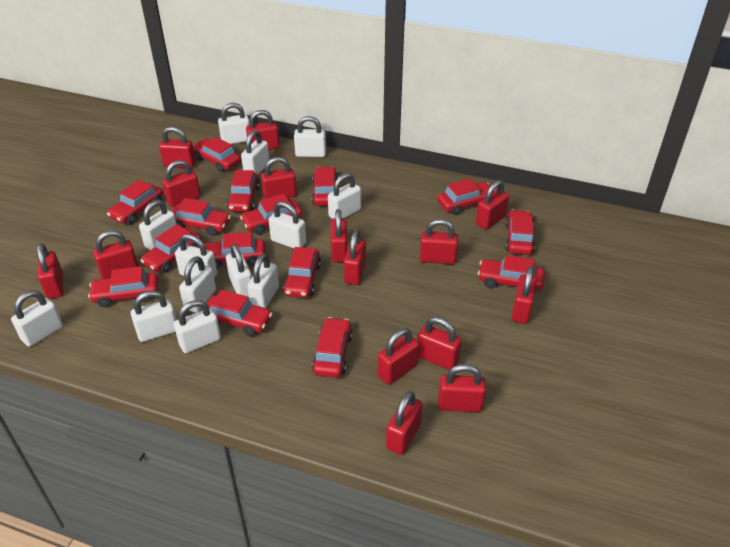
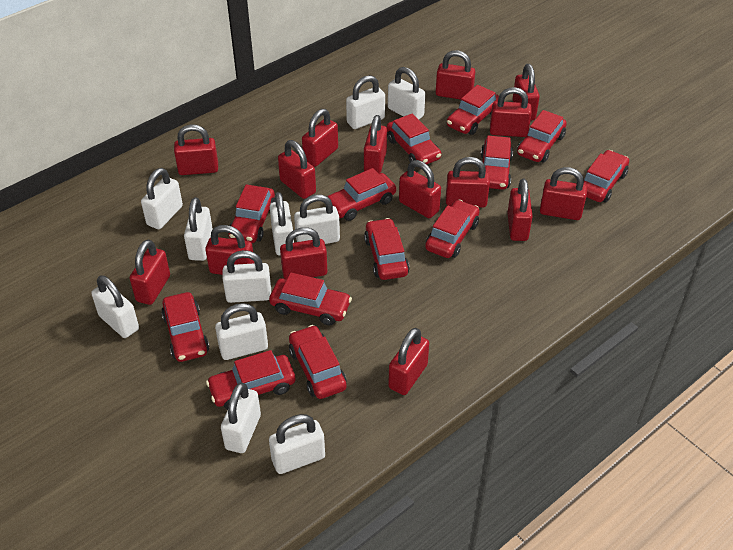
red car: [88,266,158,307] [107,180,163,224] [140,224,201,273] [172,198,231,236] [193,137,241,172] [204,232,265,269] [207,290,273,336] [227,170,260,212] [240,194,302,235] [283,247,321,298] [312,167,338,206] [312,317,353,378] [437,178,495,215] [478,255,545,292] [505,210,535,255] = 15 -> [161,292,209,362] [206,350,296,410] [228,184,275,243] [269,273,352,326] [289,325,347,399] [327,168,396,221] [364,218,409,280] [387,114,442,164] [425,199,479,258] [447,85,499,135] [481,136,513,190] [517,110,567,163] [583,150,629,202] = 13
white padlock: [11,290,63,347] [131,290,177,342] [139,200,177,250] [174,300,221,353] [175,234,217,278] [179,256,216,313] [218,103,250,144] [226,244,252,297] [241,130,269,175] [247,254,279,308] [269,201,306,248] [294,116,326,157] [328,173,361,219] = 13 -> [91,275,139,338] [141,168,183,229] [184,197,213,261] [215,303,268,360] [221,382,261,453] [222,250,271,303] [269,414,325,474] [270,192,294,255] [294,194,340,244] [346,75,385,129] [388,67,425,119] = 11

